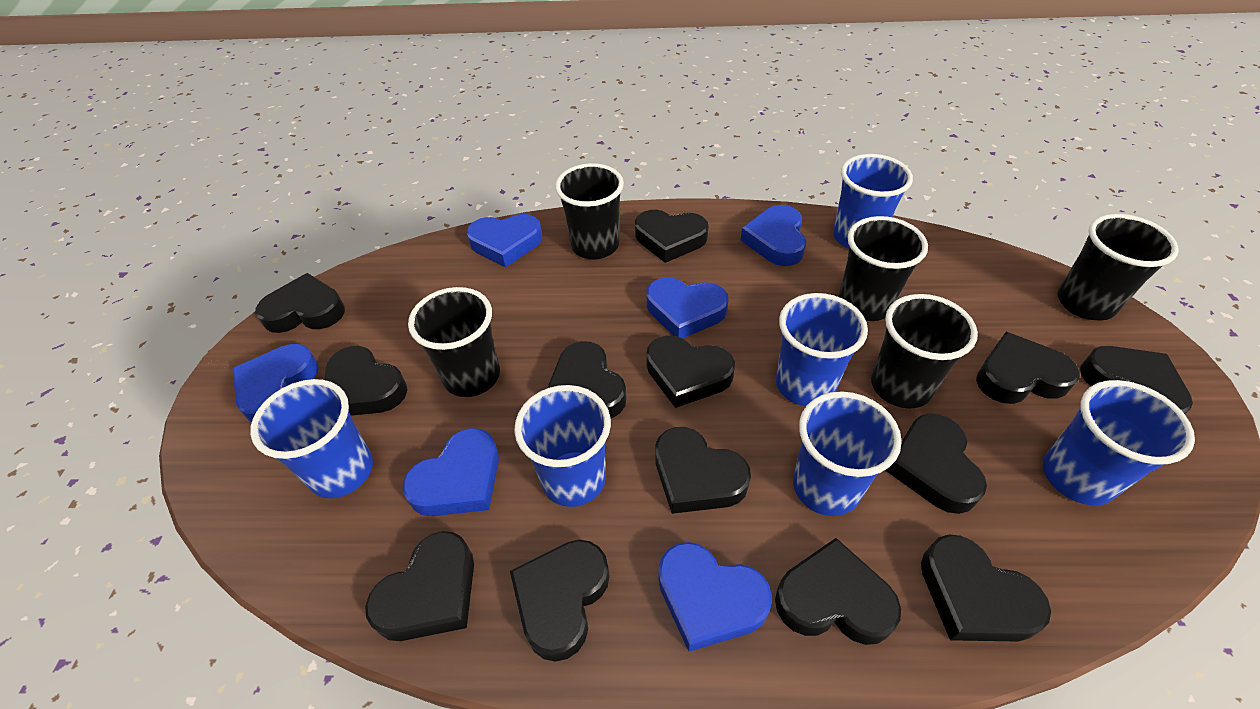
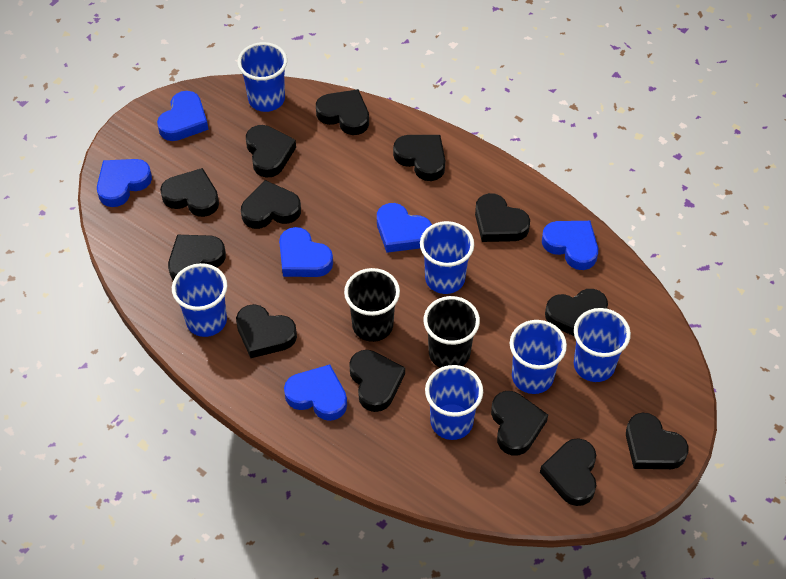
black cup: [408,287,500,397] [555,163,624,260] [838,216,928,321] [871,294,978,409] [1057,214,1179,321] = 5 -> [344,268,400,342] [423,296,480,368] = 2

